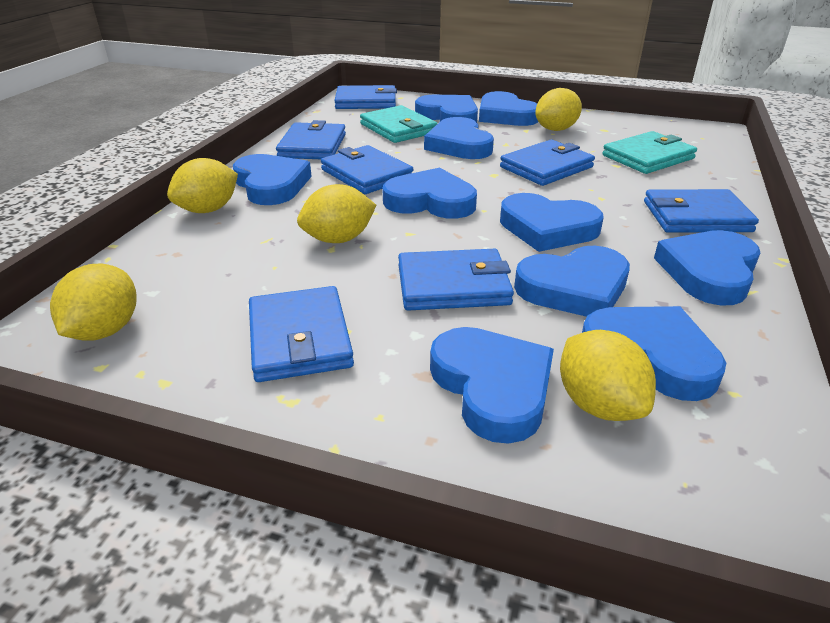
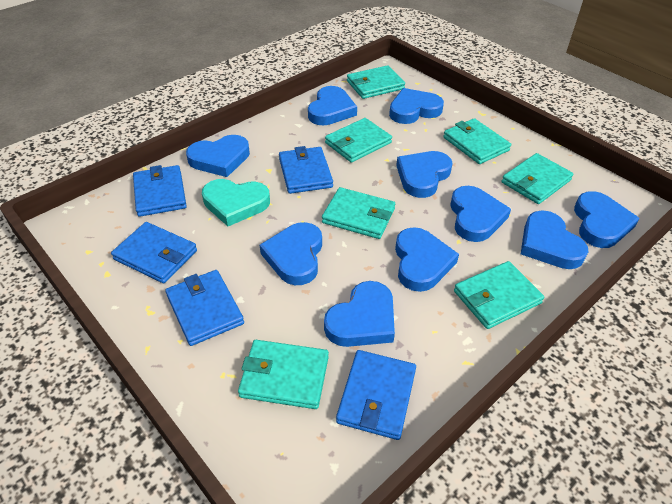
blue wallet: [249,286,354,382] [276,120,346,159] [321,145,413,194] [334,85,397,109] [398,249,514,311] [500,140,595,186] [644,189,759,233] = 7 -> [111,222,197,283] [133,165,187,217] [165,270,244,346] [279,146,333,194] [336,350,416,440] = 5
turquoise heart: none = 0 -> [202,179,270,226] = 1
turquoise wallet: [360,105,438,143] [602,131,697,174] = 2 -> [238,340,329,409] [322,187,395,239] [325,118,392,163] [347,65,405,99] [443,118,511,164] [454,261,544,329] [502,153,574,204] = 7
yellow lemon: [50,264,137,341] [167,158,238,213] [297,184,376,243] [535,88,582,131] [560,330,656,421] = 5 -> none = 0

